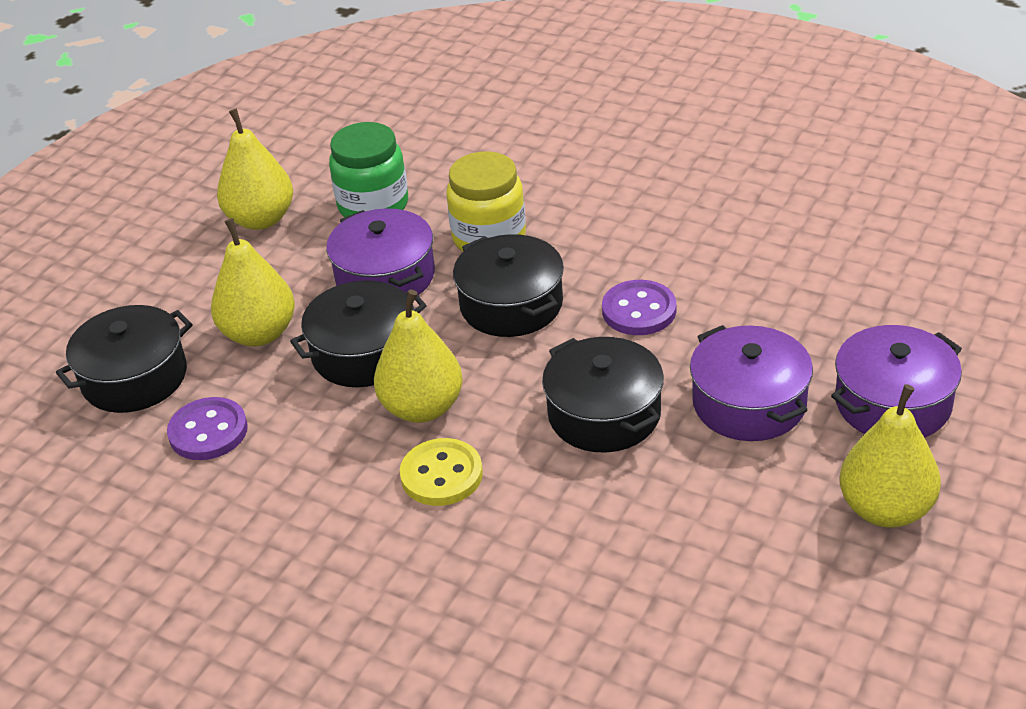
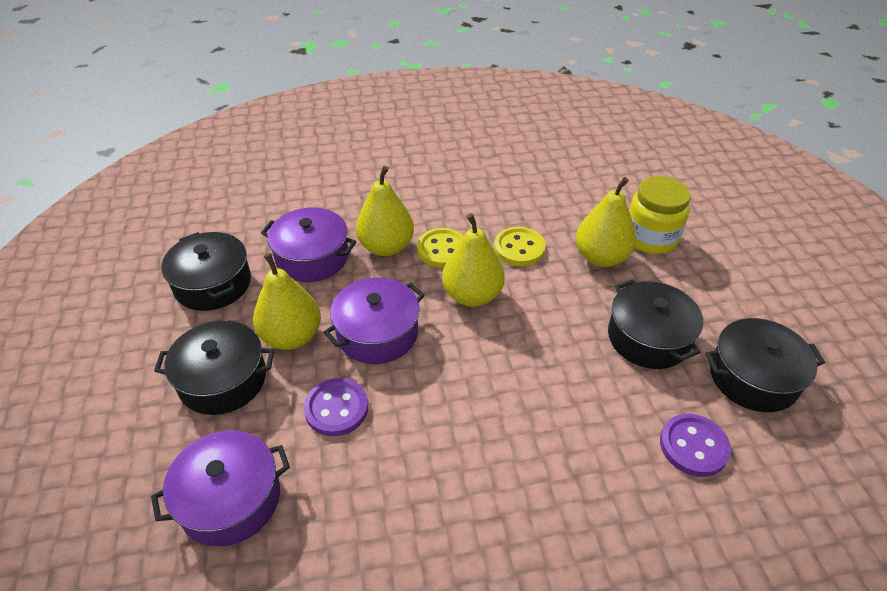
green jar: [329,122,408,217] = 1 -> none = 0
yellow button: [400,438,483,506] = 1 -> [417,228,464,268] [494,227,546,266] = 2

